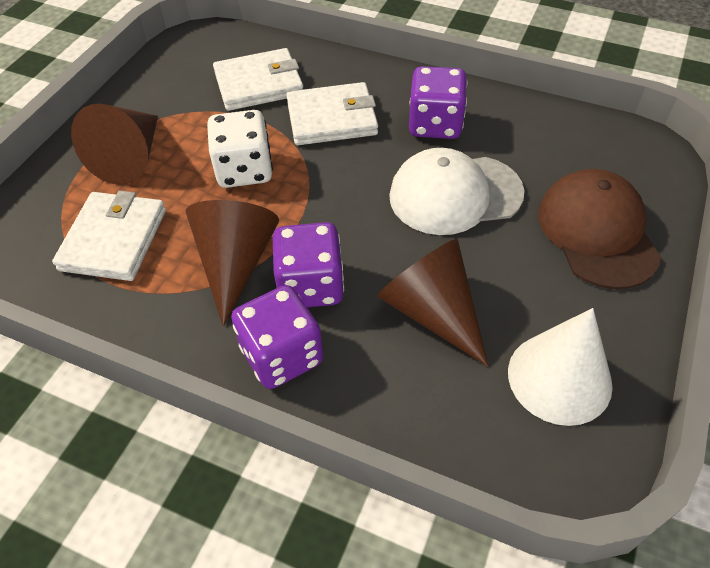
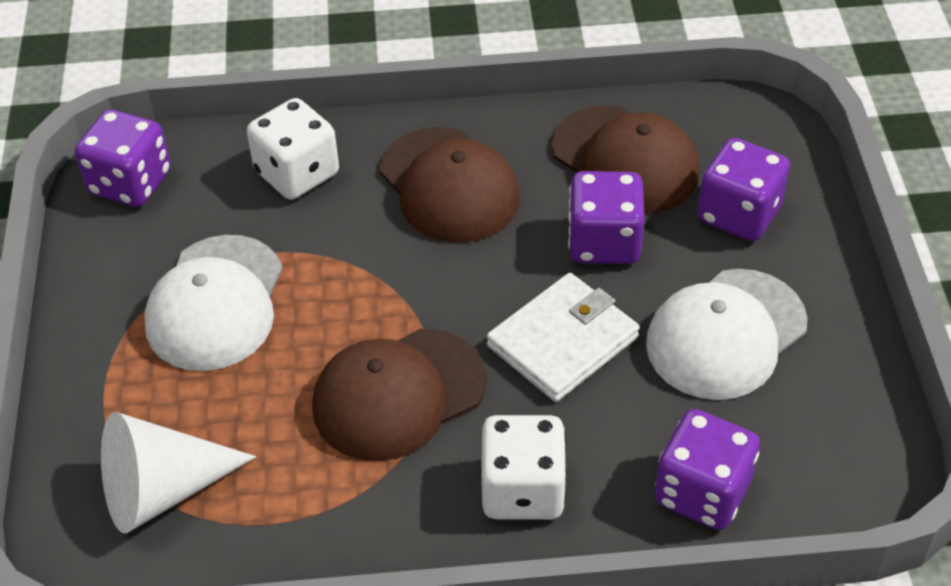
brown cap: [538,169,661,289] = 1 -> [312,329,487,461] [380,127,520,243] [552,105,700,214] = 3
brown cone: [71,104,158,185] [186,200,279,326] [377,239,489,367] = 3 -> none = 0
purple dice: [231,285,324,389] [273,222,344,307] [409,66,467,139] = 3 -> [75,109,171,207] [568,171,645,264] [654,409,760,530] [697,138,790,241] = 4
white cap: [389,148,524,235] = 1 -> [144,235,282,371] [646,269,808,400] = 2
white dice: [207,110,273,188] = 1 -> [247,98,339,200] [480,415,567,520] = 2
white wallet: [52,191,166,281] [213,48,303,111] [286,82,378,145] = 3 -> [487,273,640,402] = 1

